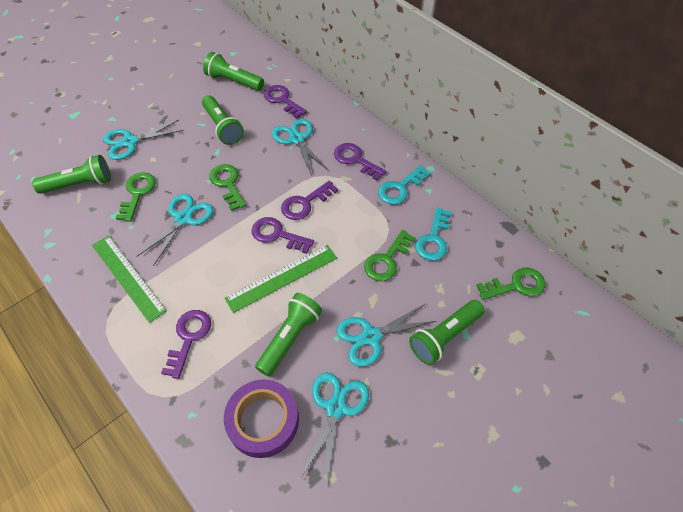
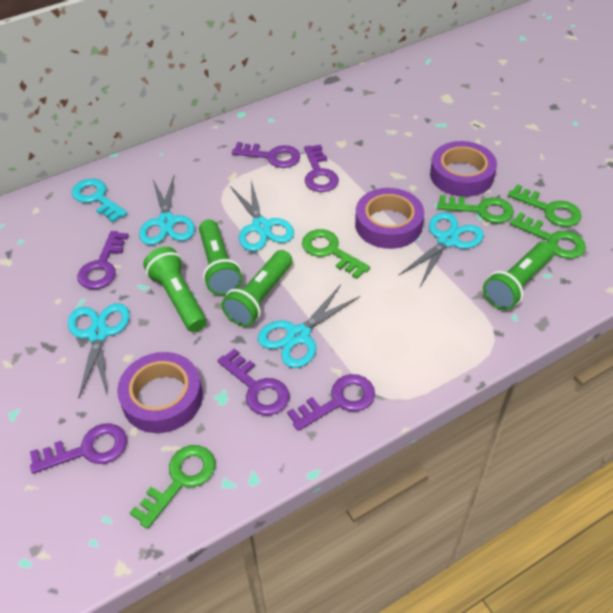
green flashlight: [32,155,111,194] [202,95,244,145] [203,52,264,91] [255,293,322,377] [409,300,485,365] = 5 -> [143,247,206,332] [199,220,242,295] [221,250,292,327] [483,242,554,310] = 4
green key: [116,172,156,222] [209,164,246,211] [364,230,416,281] [476,268,545,300] = 4 -> [130,445,215,529] [302,229,370,279] [438,195,514,223] [508,184,582,227] [510,212,586,259] = 5
green ruler: [92,235,167,323] [225,245,337,313] = 2 -> none = 0
purple key: [161,310,211,379] [252,217,314,254] [264,85,307,119] [281,180,338,220] [334,143,386,181] = 5 -> [30,423,127,474] [77,231,129,289] [217,348,289,415] [232,142,300,168] [287,374,375,431] [304,144,339,192] = 6
purple tape: [224,379,299,458] = 1 -> [117,352,203,433] [355,188,424,249] [430,141,497,197] = 3
turquoise key: [378,165,431,205] [415,208,452,261] = 2 -> [72,179,128,223] = 1

